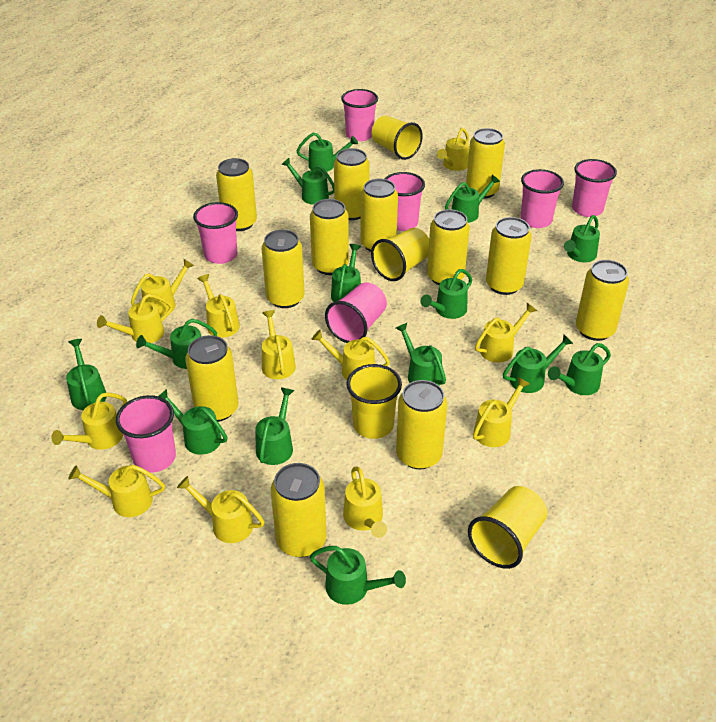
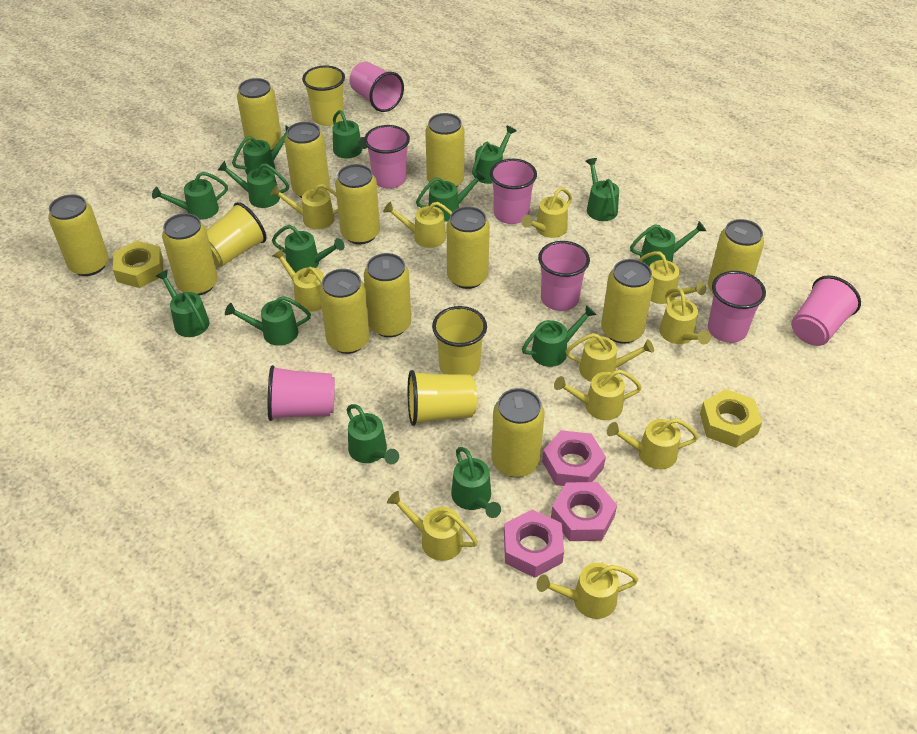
pink nut: none = 0 -> [504,509,564,578] [542,430,606,486] [551,482,617,541] = 3
yellow nut: none = 0 -> [113,241,163,288] [700,389,762,448] = 2
yellow watering can: [51,393,127,450] [68,465,165,517] [97,294,173,343] [131,259,194,317] [177,476,265,543] [197,274,240,338] [262,310,296,379] [312,330,390,380] [343,466,387,538] [437,128,469,171] [473,377,530,447] [475,303,537,363] = 12 -> [270,184,338,230] [273,249,324,312] [383,202,452,248] [387,491,478,561] [521,188,572,238] [537,563,638,619] [554,369,642,420] [566,333,654,382] [607,418,698,469] [639,251,706,304] [659,288,711,345] = 11

